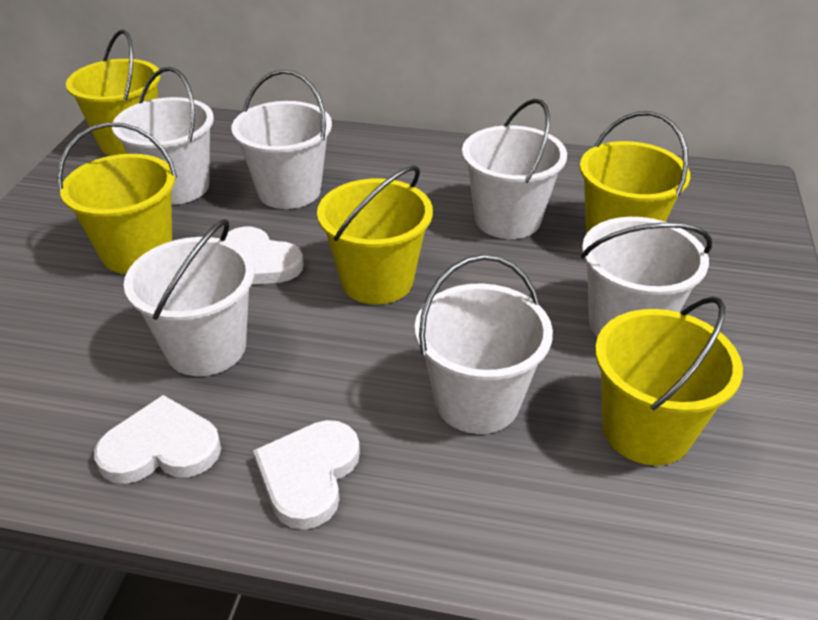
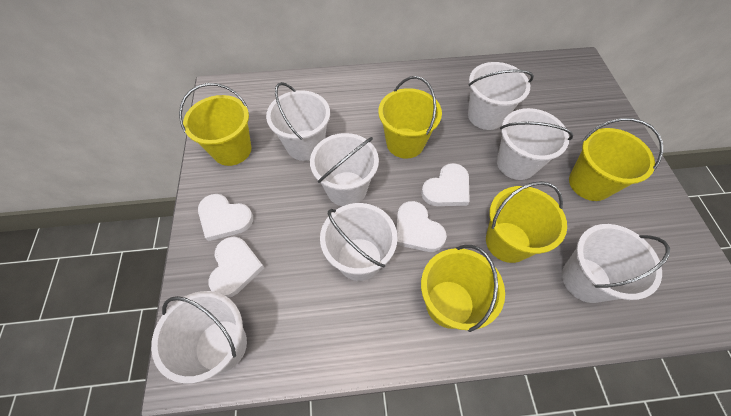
white bucket: [112,67,214,205] [124,219,255,376] [231,70,332,209] [415,255,553,434] [462,99,567,239] [581,217,712,337] = 6 -> [151,291,247,384] [266,82,330,161] [310,133,379,206] [320,203,398,281] [468,62,534,130] [497,108,573,180] [562,224,670,303] = 7
white heart: [94,395,221,484] [225,227,304,284] [253,420,360,529] = 3 -> [198,194,253,241] [209,236,264,298] [396,201,447,252] [421,163,470,206] = 4

